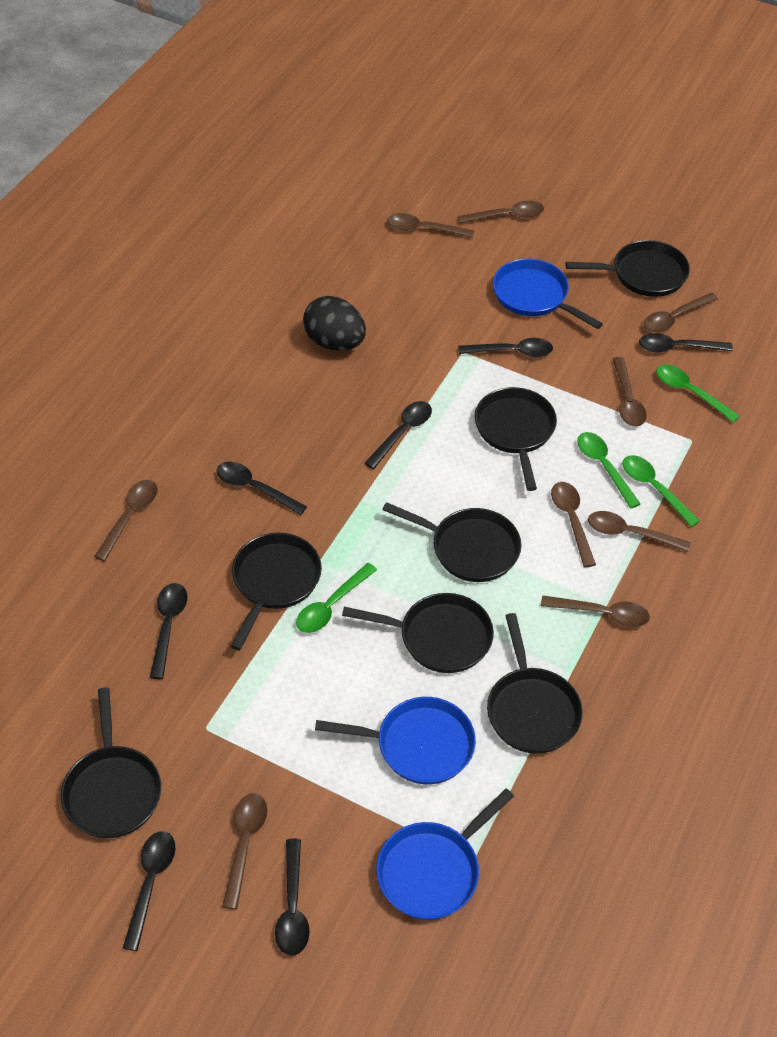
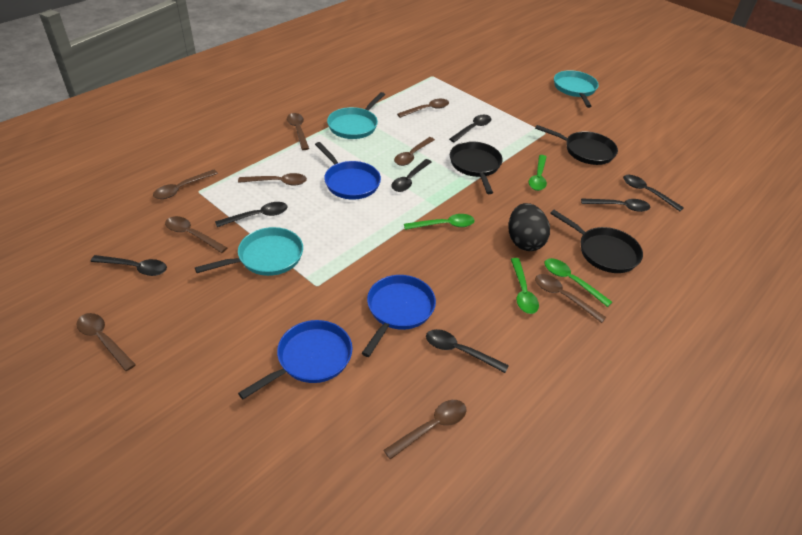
black pan: [61,687,161,838] [230,533,322,651] [342,593,494,673] [382,502,521,582] [475,387,557,491] [487,613,583,754] [565,240,690,297] = 7 -> [450,141,503,194] [535,125,618,165] [550,210,643,273] = 3
turquoise pan: none = 0 -> [195,227,303,276] [327,92,385,139] [554,70,599,108] = 3

